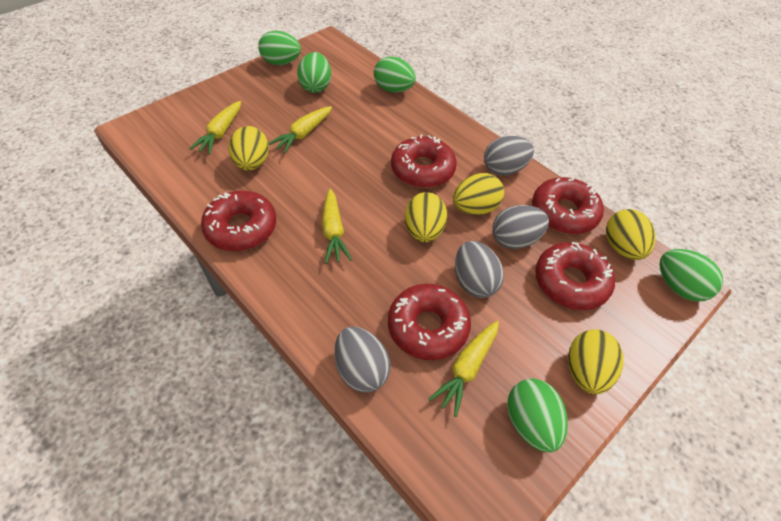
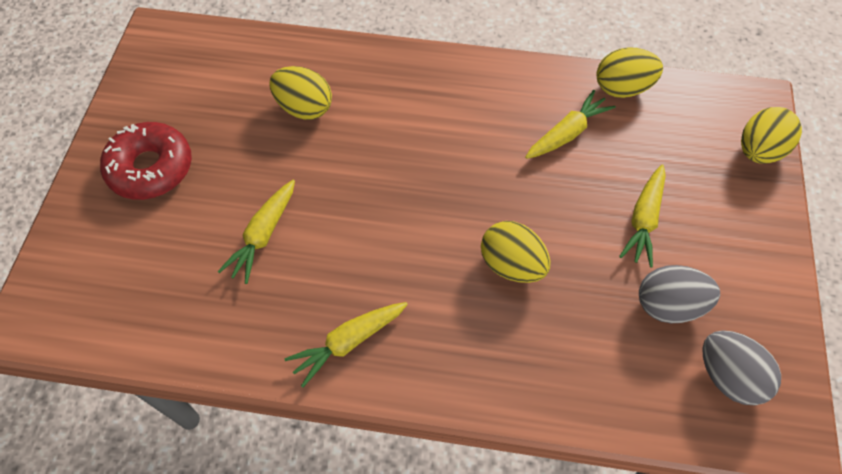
green egg: [258,31,301,65] [297,52,331,93] [374,57,416,93] [507,379,568,453] [659,249,723,301] = 5 -> none = 0
grey egg: [334,327,390,393] [455,241,504,298] [484,136,534,176] [492,205,549,249] = 4 -> [639,265,720,323] [702,331,781,405] = 2
red donut: [201,191,276,251] [388,284,471,360] [391,134,457,188] [532,177,604,234] [535,242,615,310] = 5 -> [100,122,192,200] = 1
yellow egg: [229,126,269,171] [405,192,447,242] [453,173,504,215] [568,329,624,394] [606,209,656,260] = 5 -> [269,66,332,120] [481,221,551,283] [597,47,663,98] [741,107,802,164] = 4

